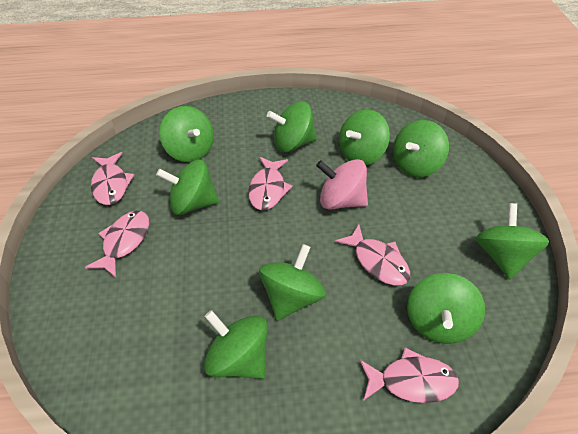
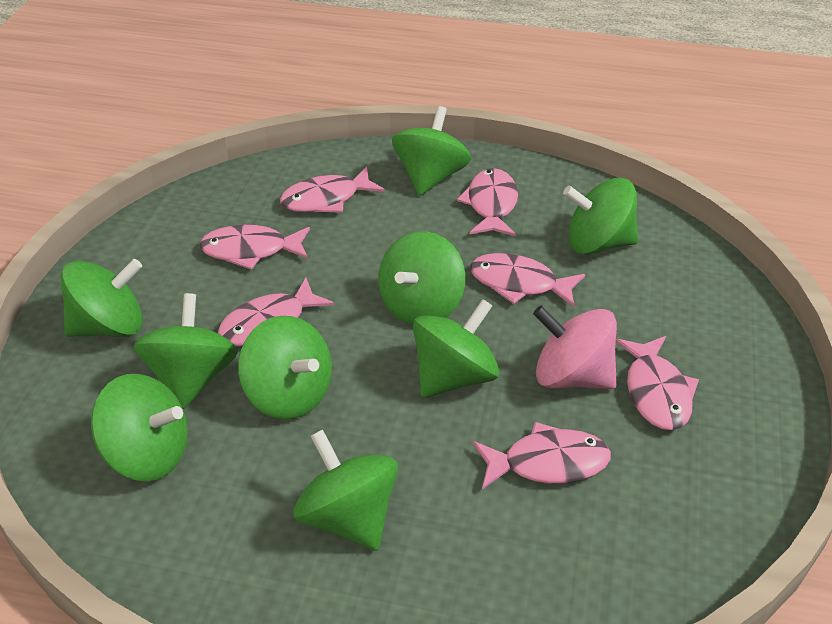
pink fish: [85,211,149,278] [91,152,134,205] [248,157,293,210] [335,224,410,285] [359,348,459,403] = 5 -> [200,225,310,270] [218,278,334,347] [280,167,385,213] [457,168,518,236] [470,253,585,307] [473,422,611,489] [616,336,699,430] = 7

